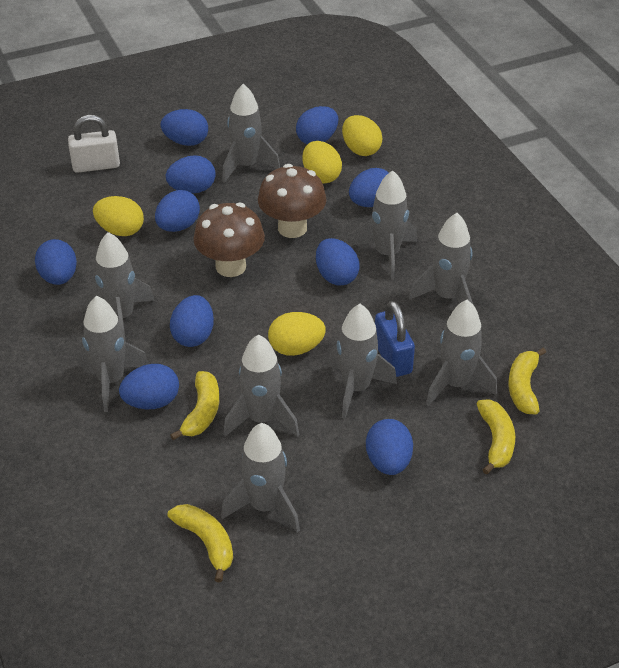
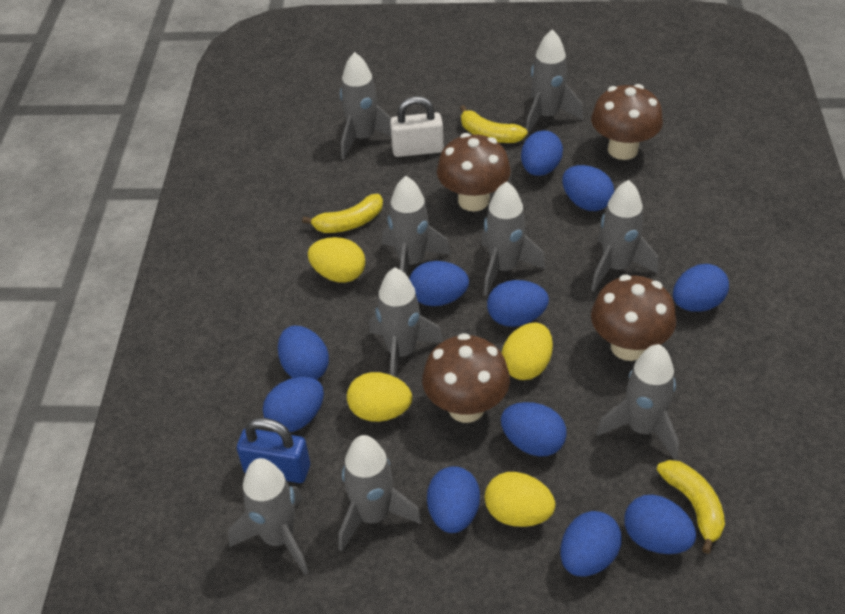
blue egg: [35,239,77,285] [119,364,179,409] [155,190,200,232] [161,109,208,146] [166,155,216,194] [170,295,214,347] [296,106,338,144] [316,238,359,285] [349,168,389,207] [366,419,413,475] = 10 -> [263,377,324,432] [278,326,329,380] [409,261,469,306] [427,466,480,533] [487,280,549,327] [501,402,567,457] [521,130,563,176] [560,511,622,576] [562,165,614,211] [624,495,696,554] [673,264,729,312] = 11
brown mushroom: [193,202,265,277] [258,164,326,238] = 2 -> [422,333,510,423] [437,133,511,211] [591,84,663,160] [591,275,676,361] = 4
yellow banana: [168,504,233,583] [170,371,219,440] [477,399,515,475] [508,348,546,414] = 4 -> [302,194,383,233] [460,105,528,143] [657,460,725,554] = 3

